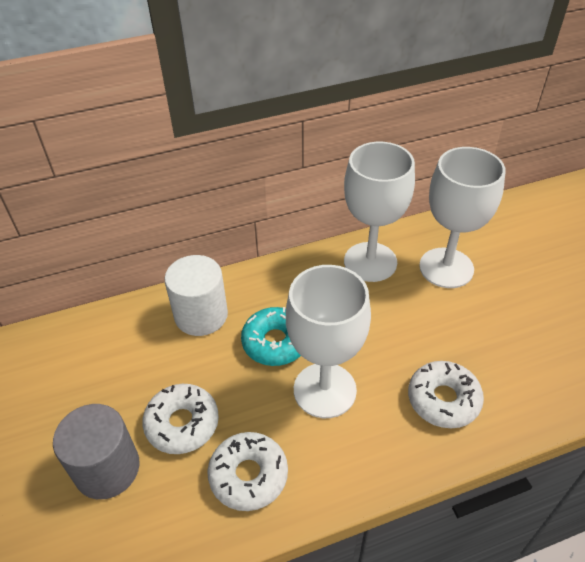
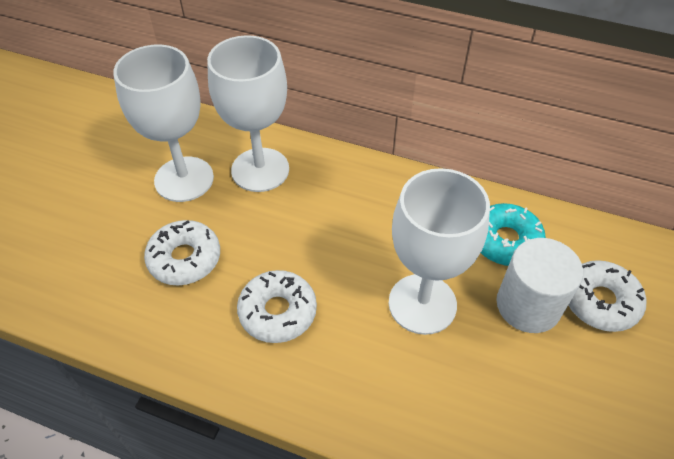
grey cylinder: [53,404,140,499] = 1 -> none = 0

